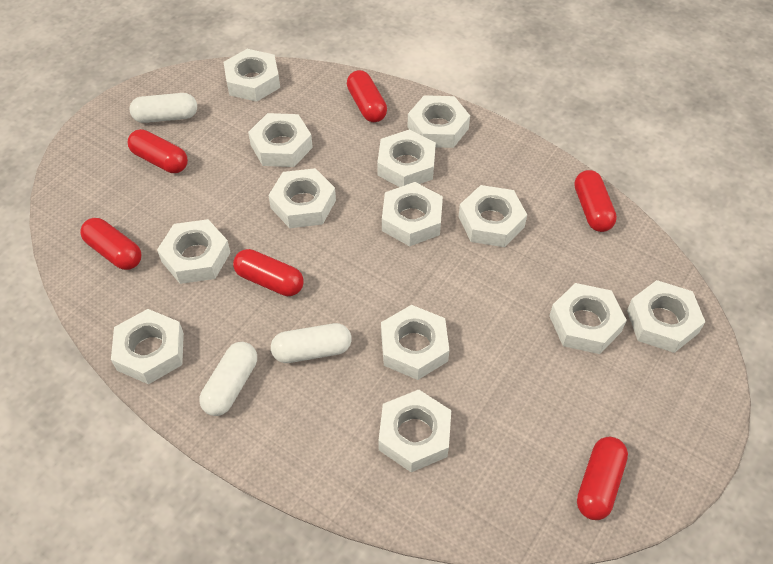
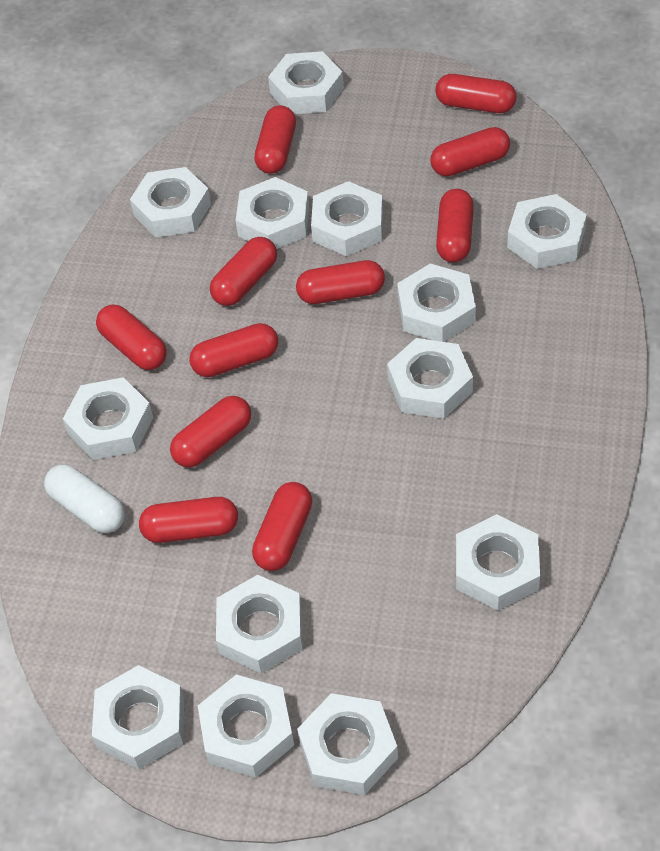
red capsule: [80,218,142,270] [128,129,188,173] [233,249,304,296] [347,70,387,122] [574,170,617,232] [577,437,628,520] = 6 -> [96,305,167,370] [139,497,238,543] [170,396,251,468] [189,323,279,377] [210,237,277,306] [252,482,312,571] [254,105,296,174] [296,260,385,304] [430,127,510,177] [435,74,516,113] [436,189,474,263] = 11
white capsule: [129,93,197,123] [199,342,257,416] [271,323,352,363] = 3 -> [44,464,125,533] = 1

